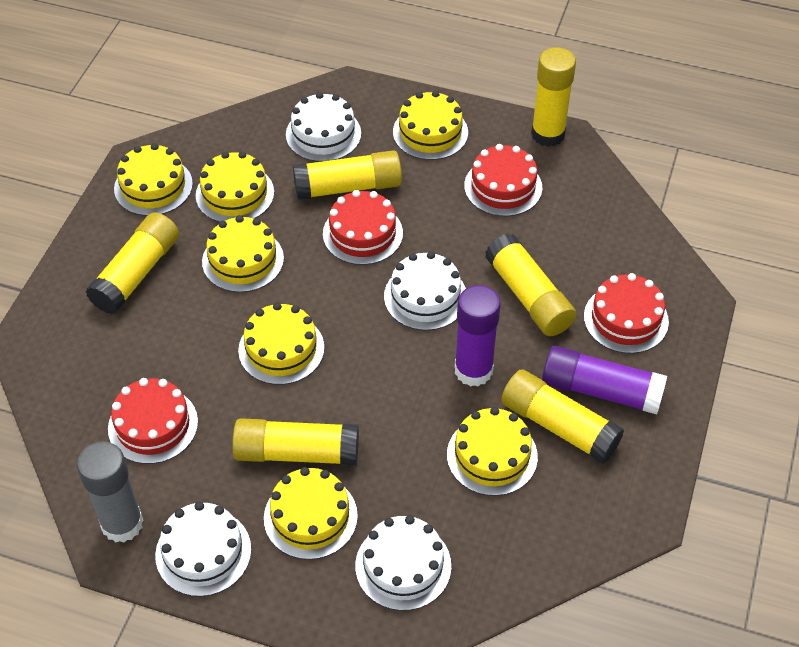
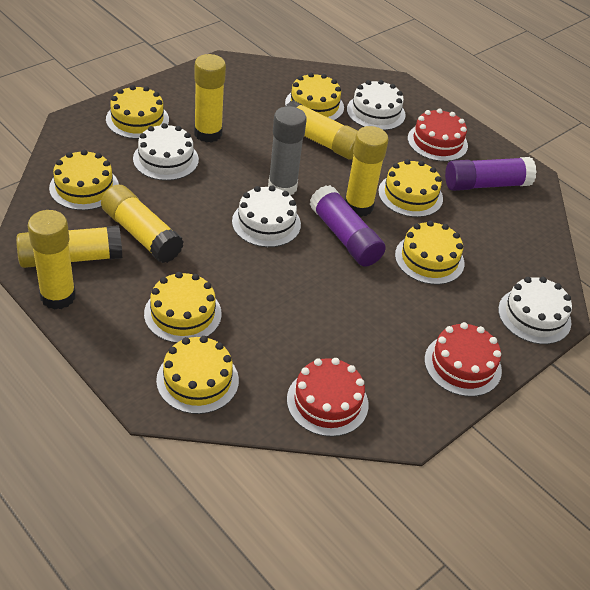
red cake: [108,378,198,464] [323,190,403,265] [464,144,542,216] [584,273,669,354] = 4 -> [287,358,368,437] [408,108,468,162] [424,322,502,397] = 3

